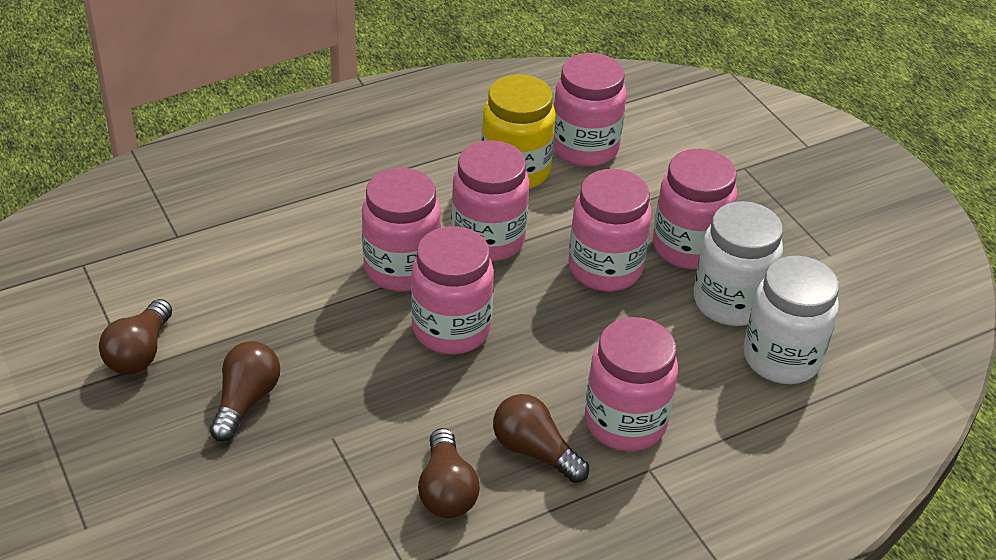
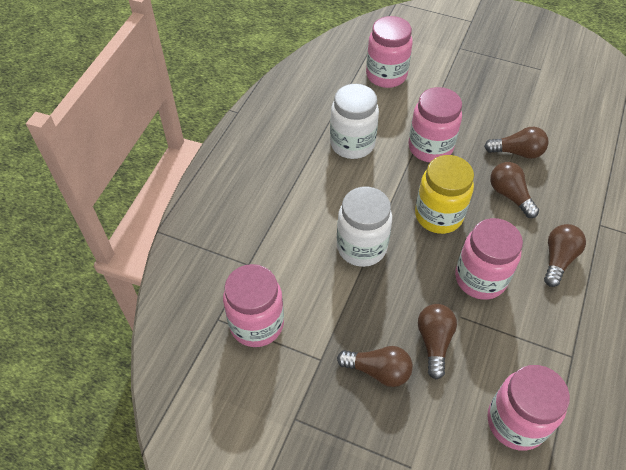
brown light bulb: [99,299,172,374] [210,341,280,442] [418,428,480,518] [493,394,589,483] = 4 -> [337,346,413,387] [418,304,457,379] [484,127,548,159] [490,162,539,218] [544,224,586,287] = 5
pink jar: [362,168,441,291] [411,226,494,354] [451,140,529,261] [553,53,627,167] [568,169,652,291] [585,317,678,451] [653,149,737,269] = 7 -> [223,264,284,347] [366,16,413,88] [408,87,462,162] [455,218,523,300] [487,365,570,450] = 5

